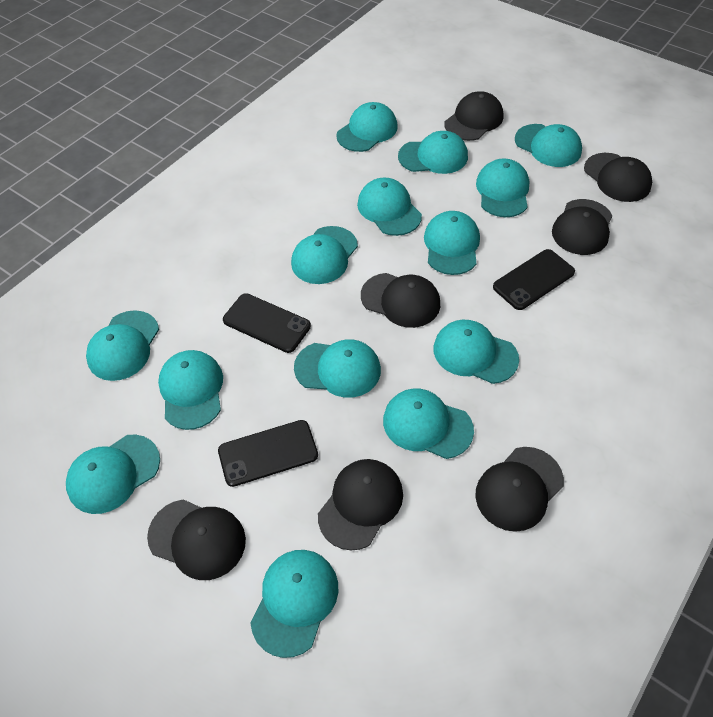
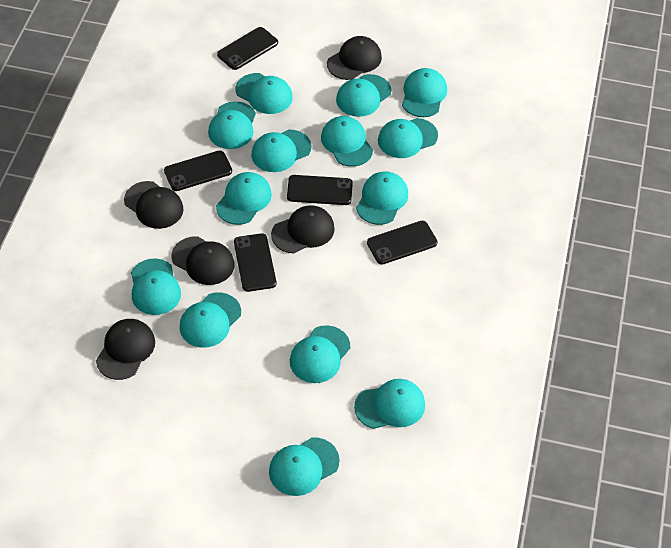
black cap: [147,499,246,580] [318,459,403,550] [361,273,440,328] [445,91,503,141] [475,447,564,532] [552,199,612,255] [584,153,652,202] = 7 -> [96,319,155,380] [124,181,184,229] [172,236,235,285] [271,205,335,253] [327,36,382,80] = 5
black phone: [218,420,318,487] [223,293,311,353] [493,249,575,310] = 3 -> [164,150,232,191] [217,27,278,70] [234,233,276,292] [287,175,353,205] [367,221,438,265] = 5

